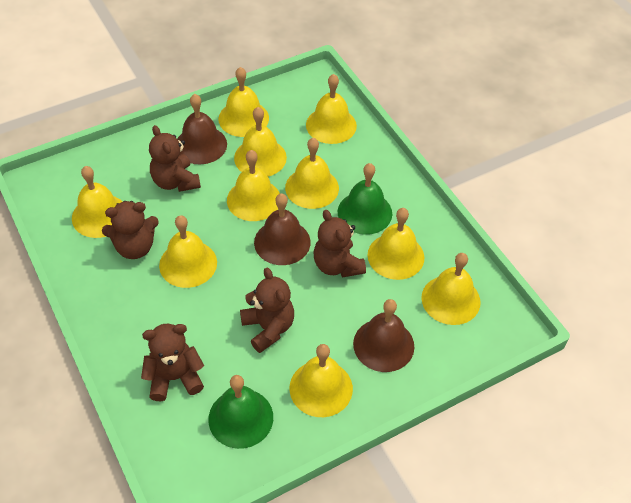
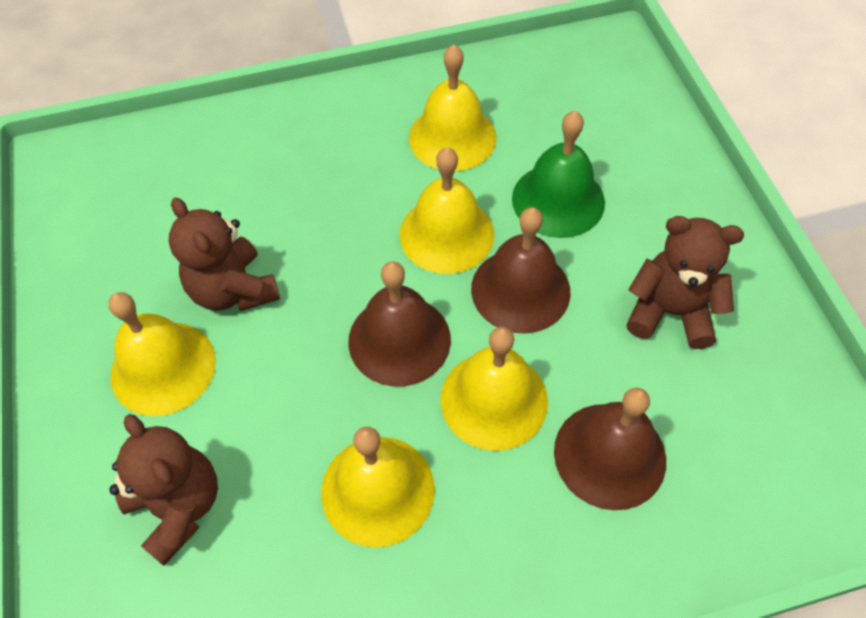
brown teddy bear: [102,201,159,259] [141,324,204,401] [149,125,201,192] [240,268,294,353] [314,210,366,278] = 5 -> [109,414,218,566] [169,197,280,311] [626,216,744,349] = 3
green bell: [208,375,273,449] [338,163,392,235] = 2 -> [512,111,605,238] = 1
yellow bell: [72,166,123,238] [159,215,217,288] [218,67,269,137] [227,150,280,221] [234,107,287,176] [285,138,339,209] [289,344,353,417] [306,74,357,144] [367,208,424,280] [421,253,480,325] = 10 -> [108,292,216,416] [321,427,435,548] [400,147,494,274] [409,44,497,171] [441,327,548,451] = 5

